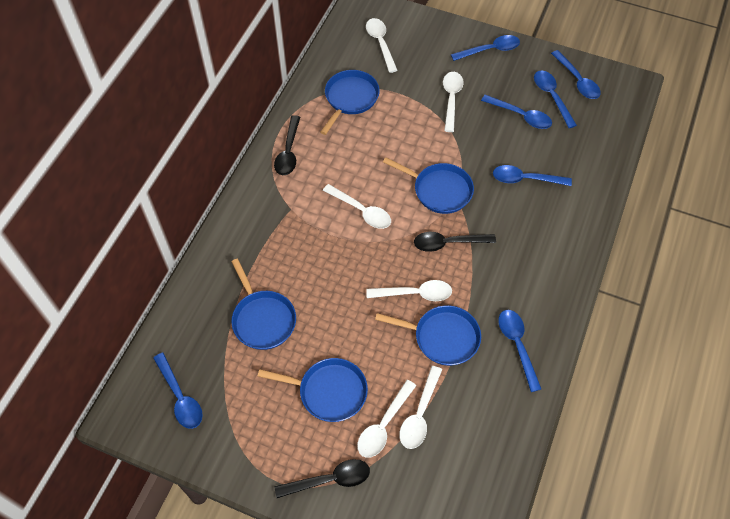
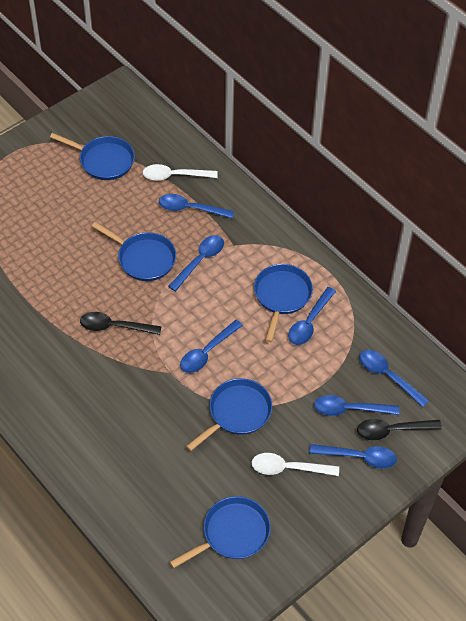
black spoon: [274,115,300,175] [275,459,370,498] [414,232,496,252] = 3 -> [80,312,162,335] [357,419,442,440] = 2
white spoon: [323,184,391,229] [357,380,416,458] [366,18,398,73] [366,280,452,301] [400,366,442,449] [443,72,464,132] = 6 -> [143,164,218,181] [251,453,339,476] = 2

